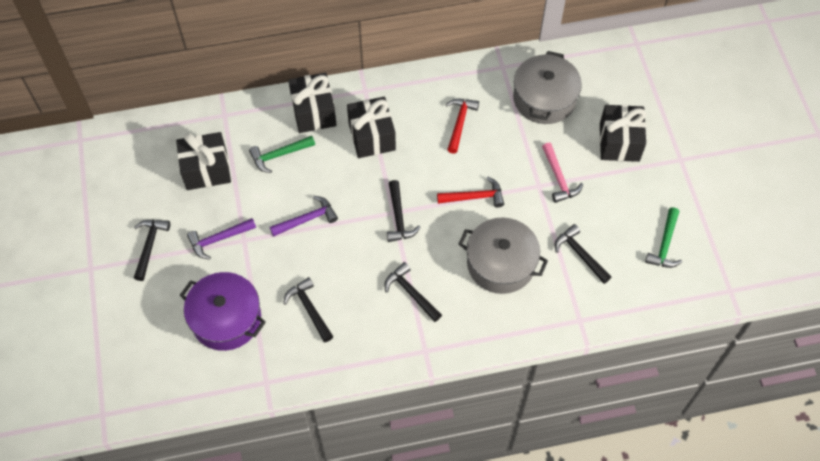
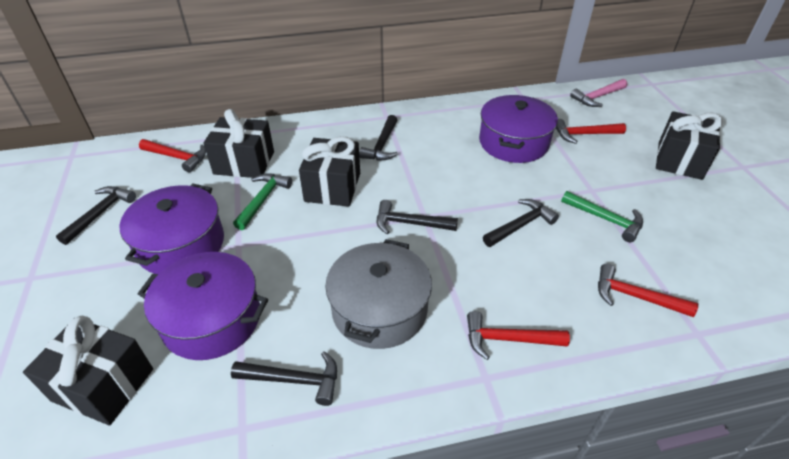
grey pot: [459,217,548,294] [513,51,582,124] = 2 -> [325,239,432,349] = 1
purple hammer: [187,218,256,260] [270,196,338,237] = 2 -> none = 0
purple pot: [180,272,266,351] = 1 -> [120,183,224,274] [138,252,268,360] [479,95,558,163] = 3
red hammer: [437,177,504,208] [445,99,479,154] = 2 -> [139,139,206,173] [467,311,570,360] [556,119,626,144] [598,264,698,317] = 4

